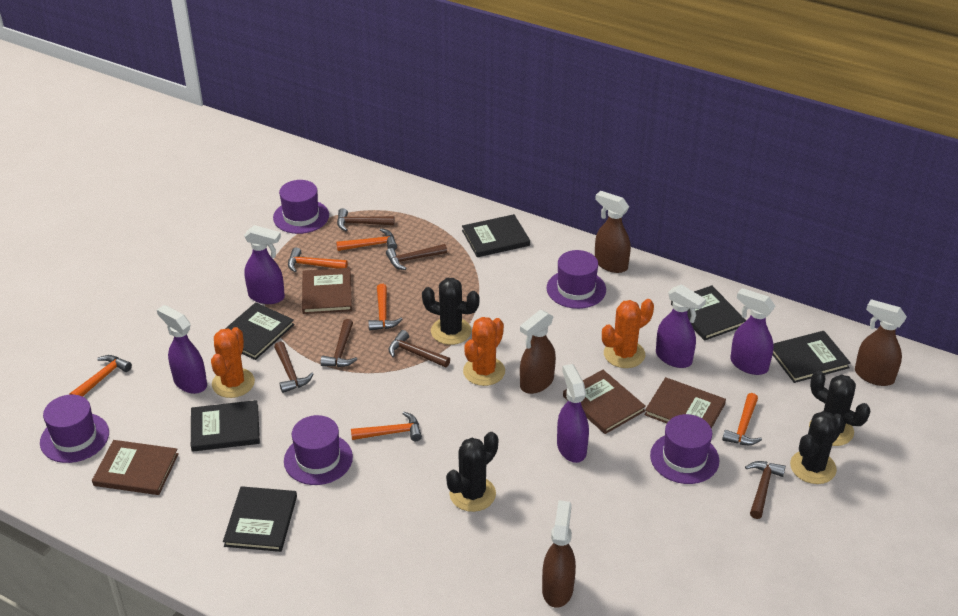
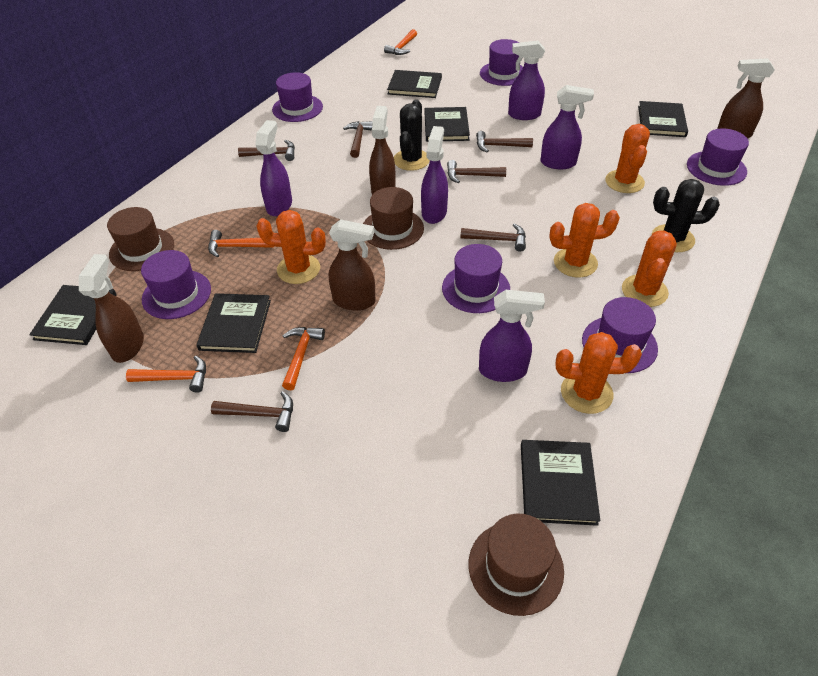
black cactus: [422,278,480,345] [446,432,498,512] [790,411,844,484] [809,371,870,446] = 4 -> [394,99,430,171] [652,179,720,252] = 2
brown book: [92,440,179,495] [302,268,352,314] [563,370,646,434] [645,377,726,429] = 4 -> none = 0
brown hat: none = 0 -> [107,207,174,271] [363,187,424,250] [469,514,564,616] = 3
orange cactus: [211,327,255,398] [463,317,505,386] [602,299,654,368] = 3 -> [256,210,326,284] [549,203,620,278] [555,332,642,414] [605,124,650,193] [622,230,677,307] = 5
orange hammer: [69,355,132,397] [288,248,348,272] [336,228,397,251] [351,412,422,441] [369,284,403,331] [722,393,762,445] = 6 -> [126,355,206,393] [208,230,274,257] [282,327,325,390] [384,29,417,55] = 4
purple hat: [40,395,109,463] [273,180,329,234] [284,415,353,485] [546,250,606,309] [650,414,719,484] = 5 -> [141,250,211,319] [272,72,323,122] [442,244,510,313] [480,39,523,86] [582,297,658,373] [687,128,749,186] = 6

